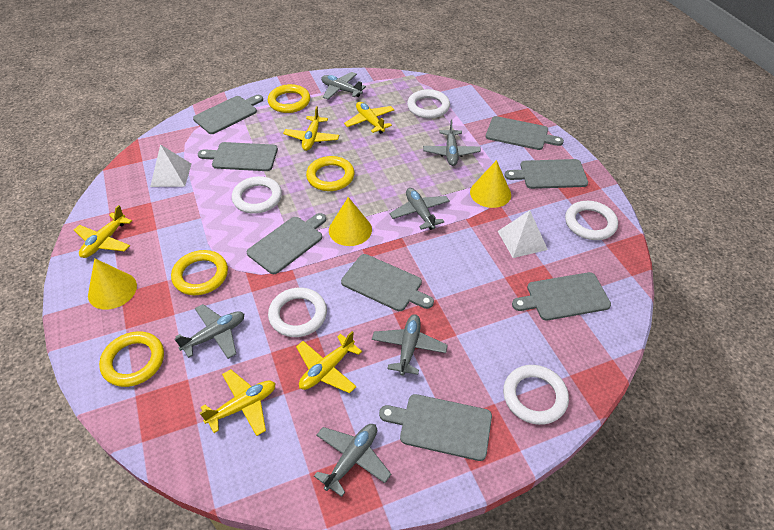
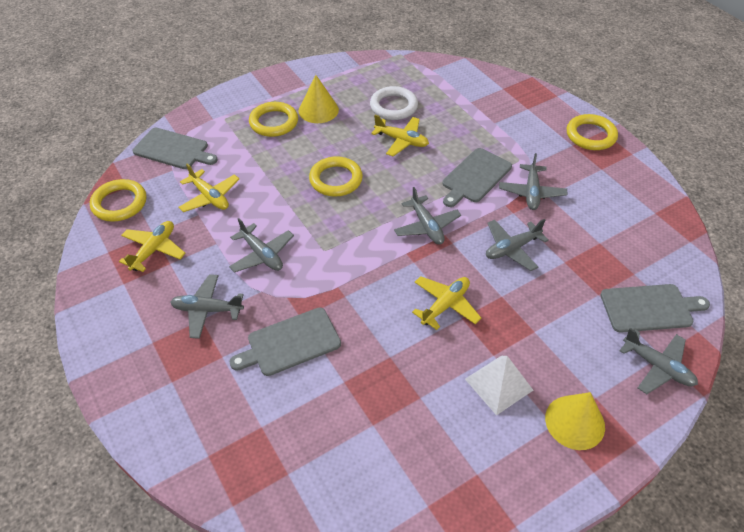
grey cutting board: [193,95,263,134] [198,142,278,171] [247,213,326,274] [341,254,434,311] [379,394,492,461] [486,116,564,150] [505,159,588,189] [512,272,611,321] = 8 -> [133,128,218,169] [229,308,341,376] [442,148,512,207] [600,284,710,333] = 4
white pyramid: [150,144,191,187] [498,210,548,258] = 2 -> [465,356,533,415] = 1
white ring: [232,176,282,214] [268,287,327,337] [407,89,450,118] [503,365,569,425] [565,201,618,240] = 5 -> [370,86,418,120] = 1
yellow cone: [88,258,137,310] [329,197,372,246] [470,160,511,208] = 3 -> [299,75,339,123] [545,392,605,450] = 2
yellow plane: [74,205,132,258] [200,370,276,436] [283,106,339,151] [296,331,362,393] [344,102,394,134] = 5 -> [119,221,186,272] [178,163,239,212] [371,115,429,156] [412,276,481,330] = 4

